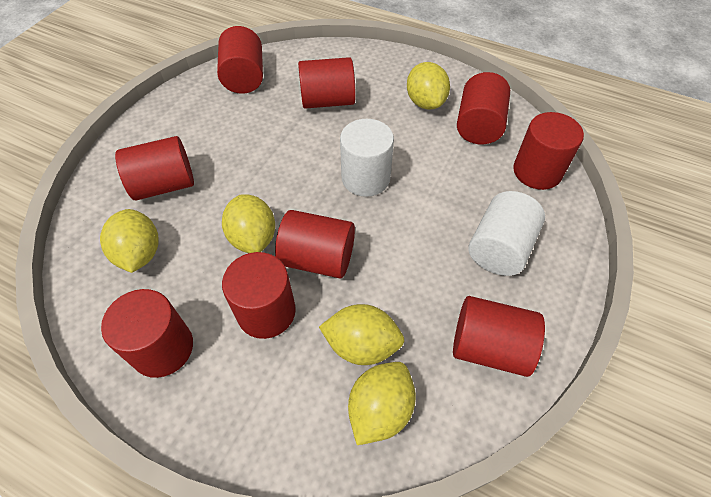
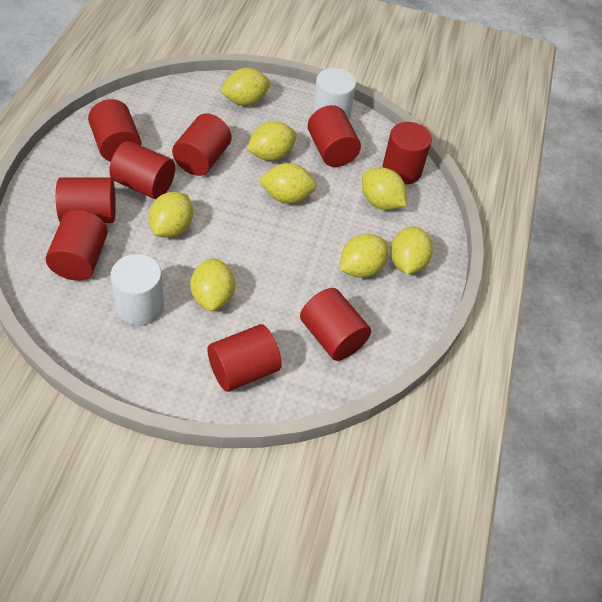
yellow lemon: [100,209,159,273] [222,194,275,253] [319,304,405,365] [348,362,416,445] [407,62,450,110] = 5 -> [148,192,193,238] [190,258,235,311] [220,68,270,106] [247,121,297,161] [259,163,317,204] [340,234,388,278] [362,167,407,210] [390,227,433,274] = 8

